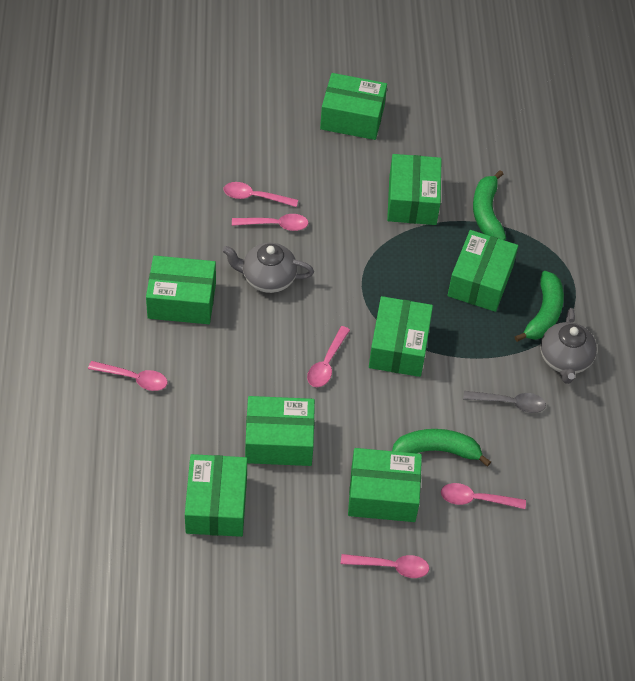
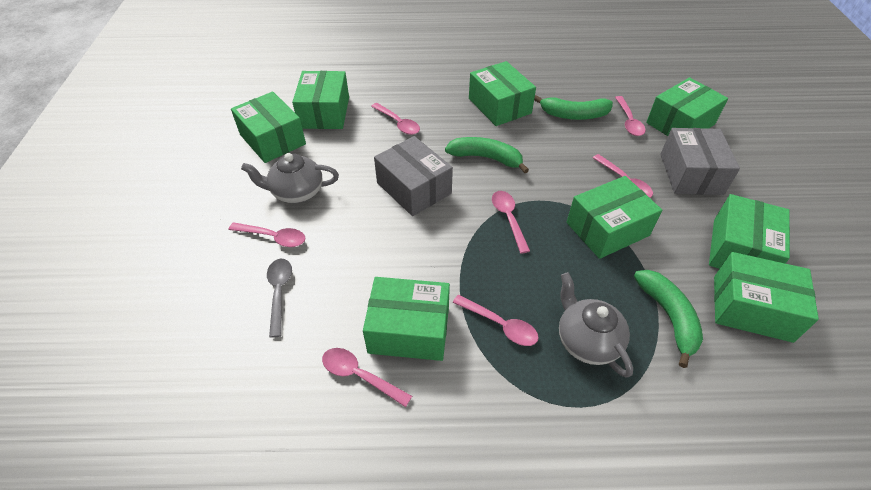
grey box: none = 0 -> [374,136,453,216] [660,128,740,195] = 2
pink spoon: [88,361,168,391] [224,182,298,207] [232,214,308,231] [307,326,350,387] [341,554,429,578] [441,483,526,509] = 6 -> [229,222,306,247] [322,348,412,407] [371,103,420,135] [453,295,538,346] [492,191,530,254] [593,154,653,198] [615,96,646,136] = 7

